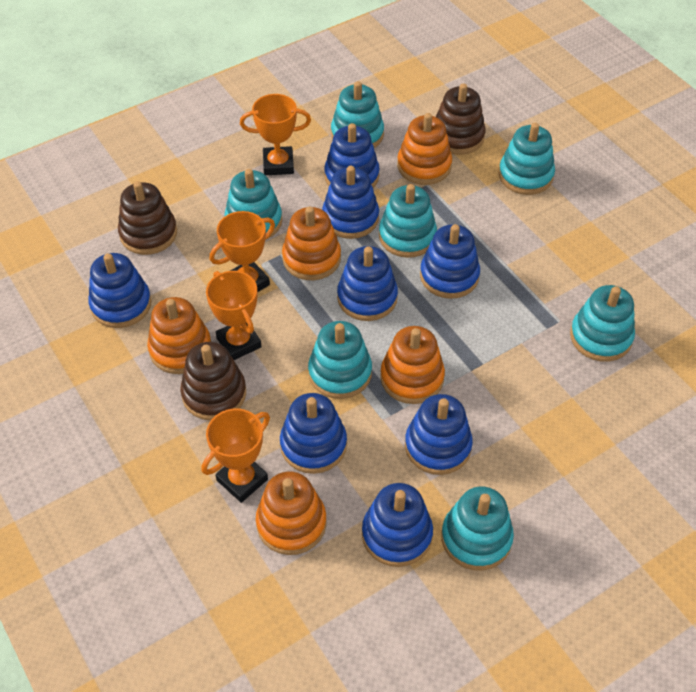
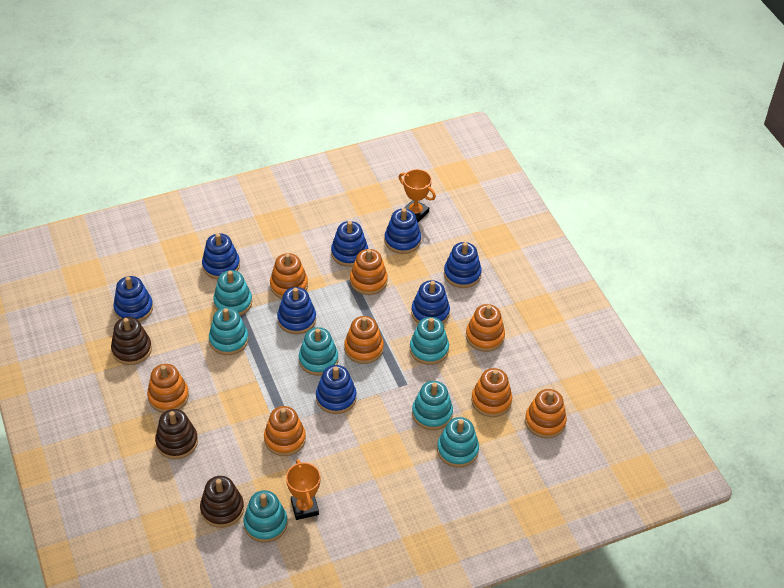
orange stacking toy: [147,297,211,374] [256,471,327,555] [282,206,341,280] [380,326,445,404] [397,113,452,185] = 5 -> [147,364,189,413] [264,406,306,456] [270,253,308,299] [344,316,384,364] [350,249,388,295] [466,304,505,352] [471,368,512,417] [525,389,567,438] = 8
orange trophy: [201,409,270,503] [206,271,261,360] [209,211,275,292] [240,94,311,175] = 4 -> [286,459,321,520] [399,169,436,222] = 2

